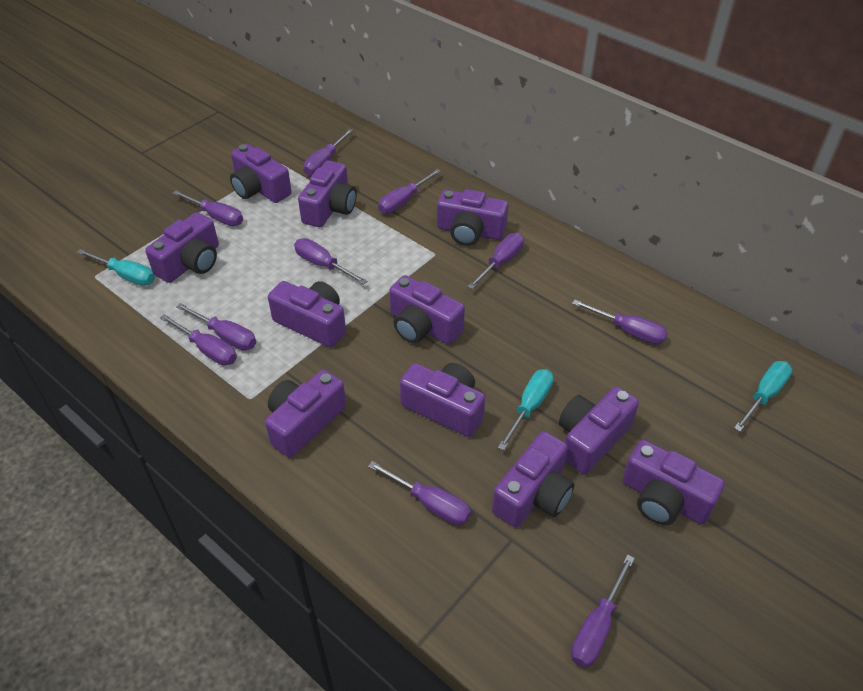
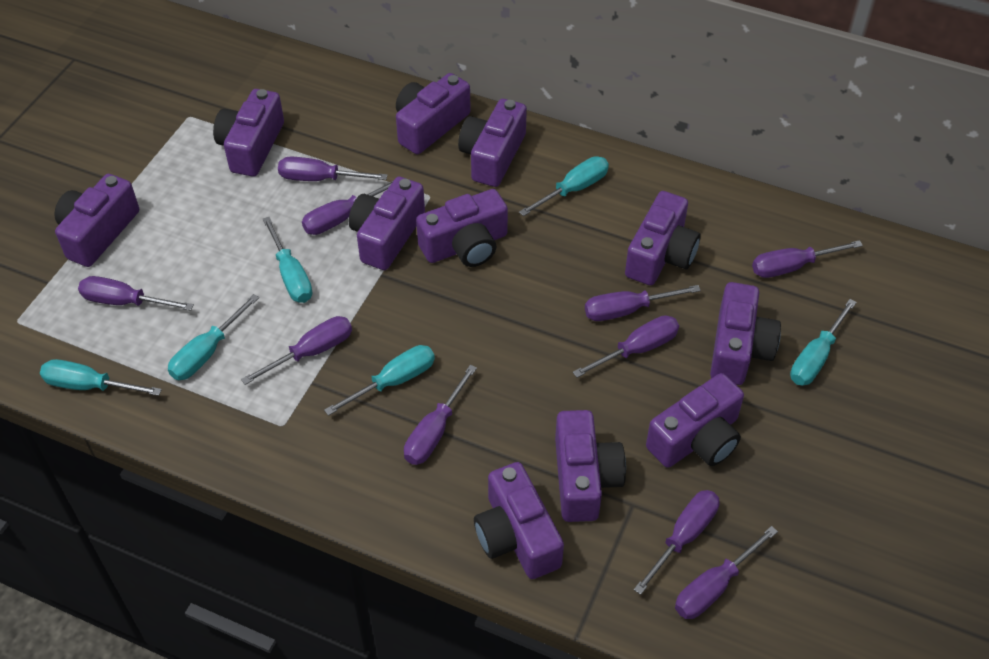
turquoise screwdriver: [77,249,155,286] [498,369,554,450] [734,361,792,432] = 3 -> [40,359,162,396] [168,294,259,380] [263,217,312,303] [324,345,435,416] [519,156,609,216] [790,299,857,385] = 6

